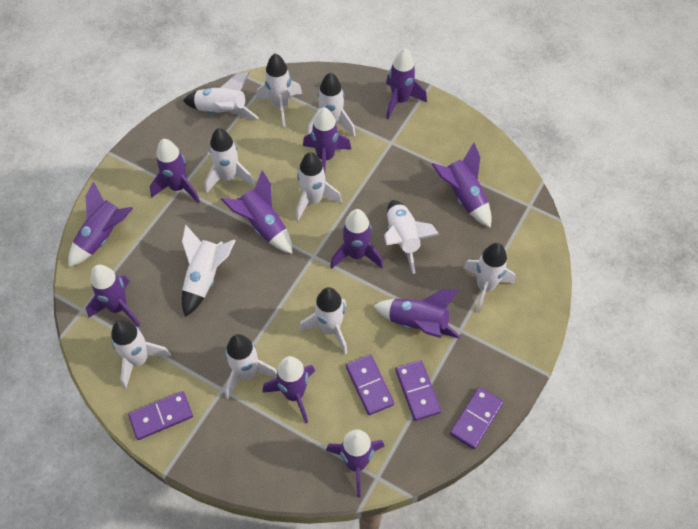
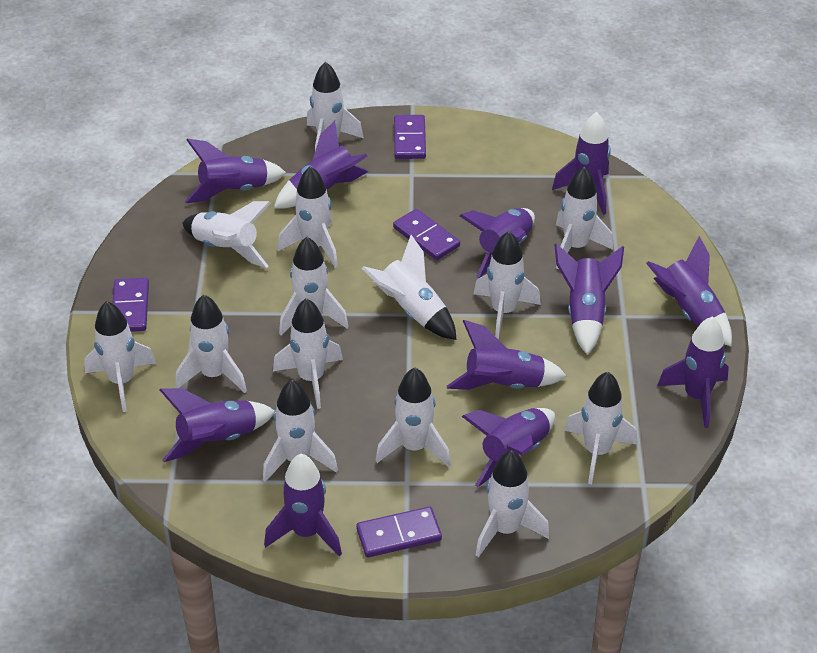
white rocket: [111,320,171,389] [182,225,236,317] [183,72,259,119] [205,128,255,193] [225,334,277,399] [256,53,302,127] [296,152,342,221] [299,287,348,354] [307,72,355,136] [384,200,440,274] [463,243,516,313] = 11 -> [84,301,156,412] [175,294,247,393] [182,201,271,268] [263,380,338,482] [273,298,343,409] [278,166,338,268] [279,237,349,336] [307,61,364,151] [362,235,457,340] [376,367,451,467] [474,231,541,340] [476,450,550,557] [556,167,613,269] [564,372,637,484] = 14

